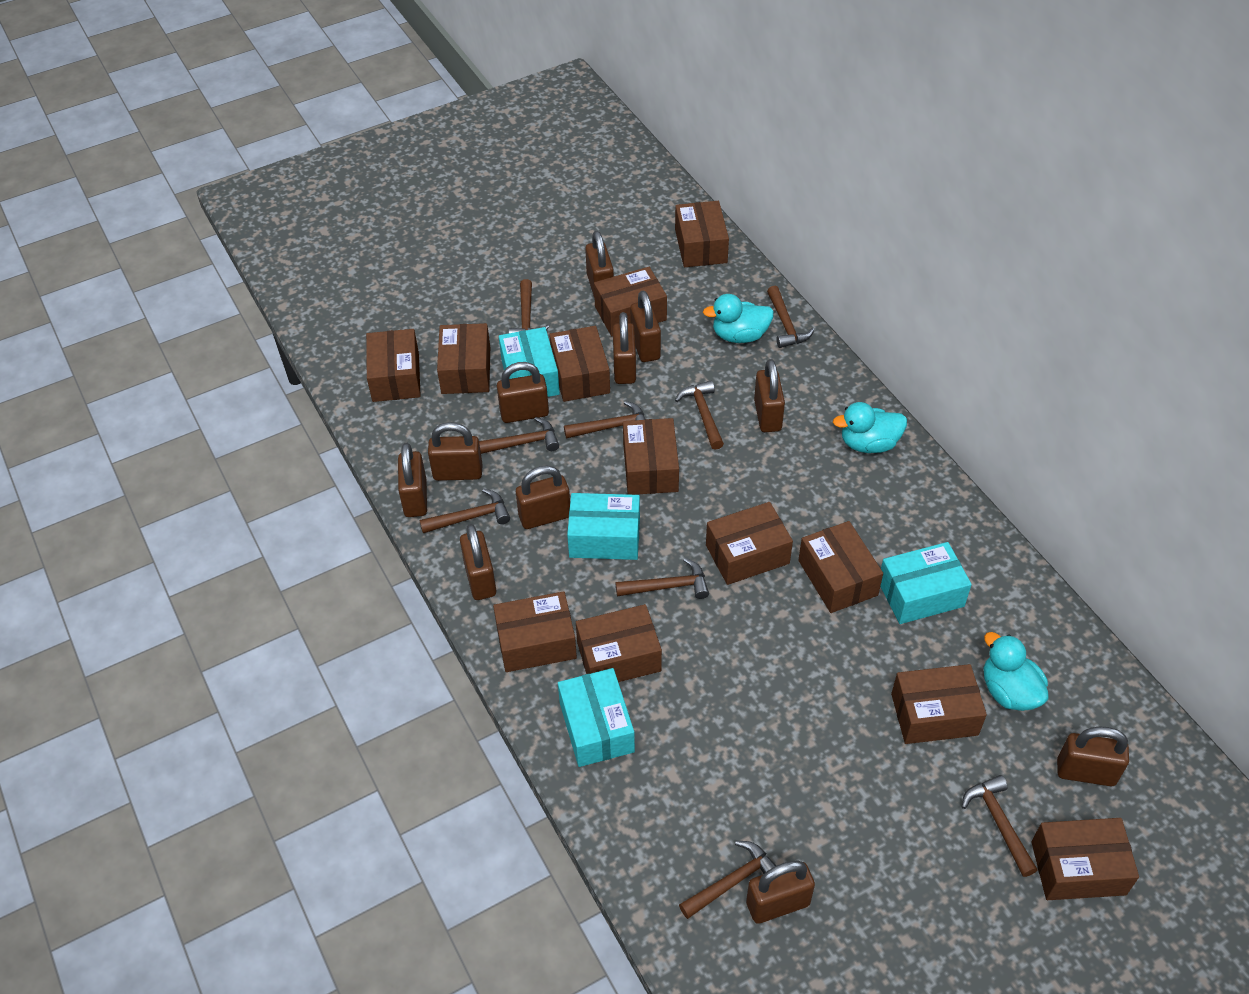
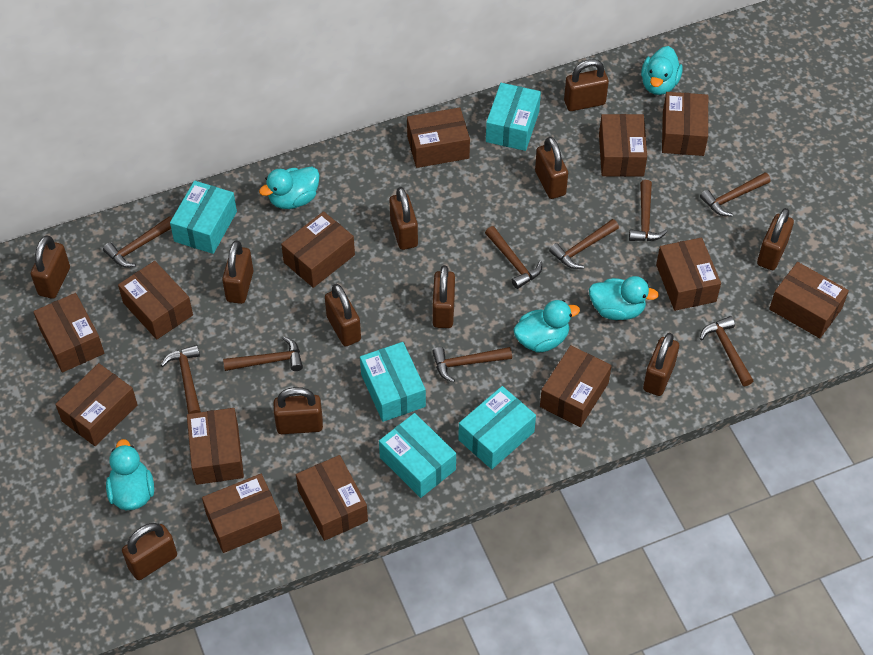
brown box: [366,329,421,402] [437,323,490,394] [493,591,577,672] [549,326,610,402] [576,604,662,682] [594,267,667,336] [623,418,679,495] [675,201,729,267] [706,502,793,585] [798,521,883,613] [891,664,987,744] [1031,818,1139,900] = 12 -> [33,293,104,372] [55,363,138,446] [118,261,193,340] [187,408,244,485] [202,474,282,553] [281,211,355,288] [296,455,368,541] [407,107,470,168] [540,345,612,427] [599,114,647,177] [656,238,721,311] [662,92,708,156] [769,262,849,338] = 13
turquoise box: [499,327,560,397] [558,668,635,767] [567,493,640,560] [880,542,972,624] = 4 -> [170,181,237,254] [360,342,426,422] [379,413,456,498] [458,386,536,469] [486,83,541,151] = 5
turquoise duck: [703,294,774,343] [833,402,907,453] [984,632,1048,711] = 3 -> [106,439,154,510] [259,167,320,209] [513,300,580,353] [589,276,659,320] [641,46,683,95] = 5

